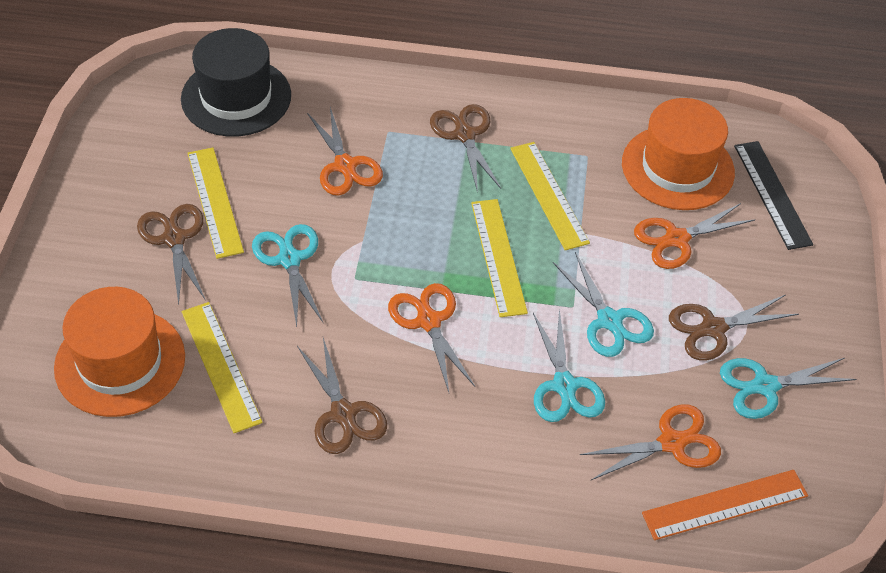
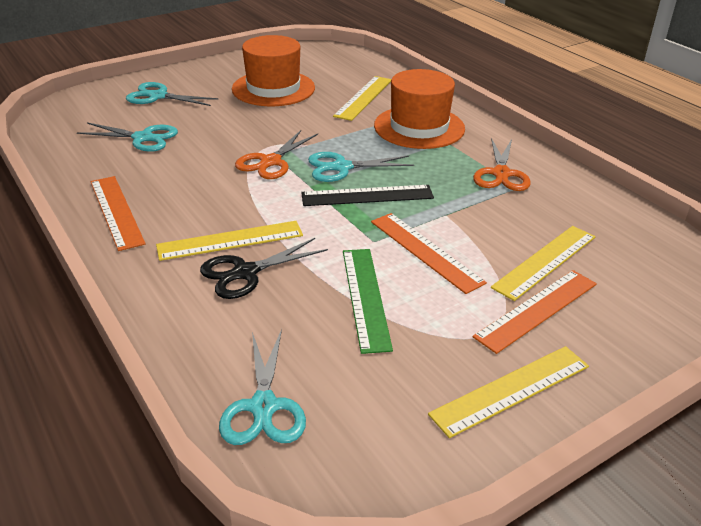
black hat: [181,28,291,137] = 1 -> none = 0
black scissors: none = 0 -> [200,238,328,299] = 1
brown scissors: [137,204,205,305] [297,338,387,454] [430,104,501,193] [669,295,799,361] = 4 -> none = 0
green ruler: none = 0 -> [343,249,393,354] = 1
orange ruler: [642,470,808,540] = 1 -> [91,176,146,251] [371,213,487,294] [473,270,597,354] = 3
orange scissors: [307,107,383,196] [388,283,475,392] [580,404,721,480] [634,203,755,269] = 4 -> [235,130,318,179] [473,138,531,191] = 2

